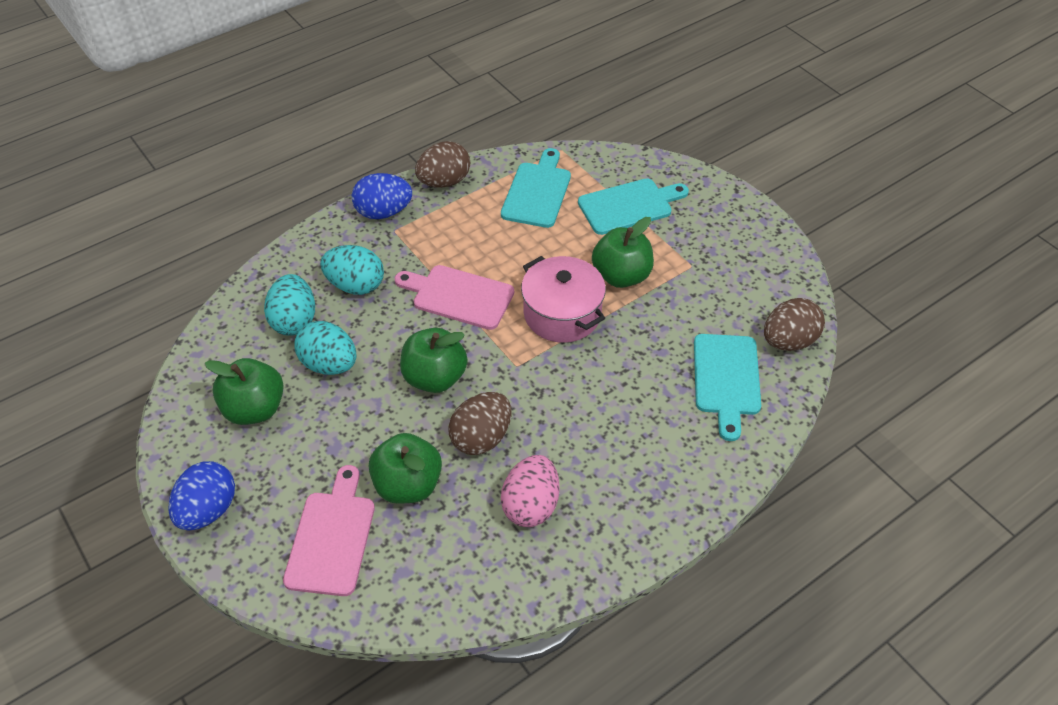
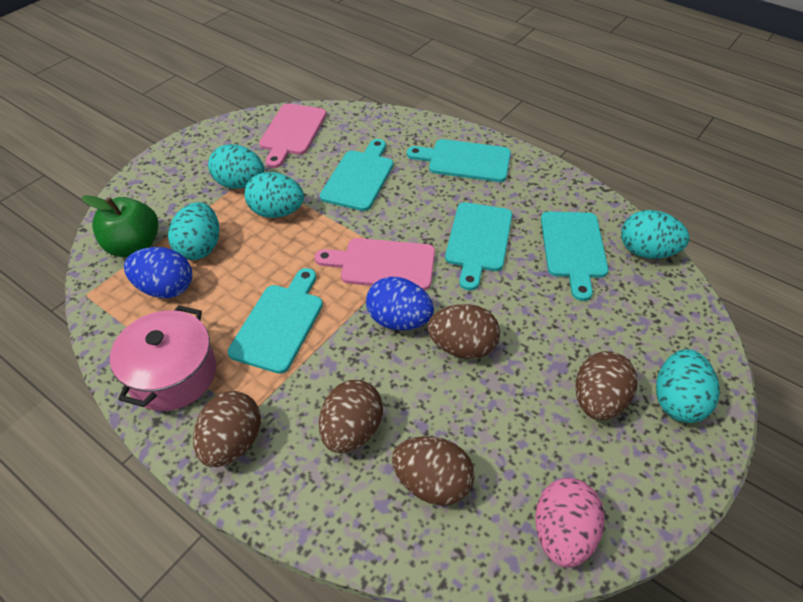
brown egg: [415,141,470,188] [448,392,512,455] [764,298,825,351] = 3 -> [193,391,261,467] [319,380,383,453] [392,436,475,506] [428,304,500,359] [575,351,637,420] = 5
green apple: [205,358,284,425] [369,433,442,504] [400,328,468,393] [592,217,654,288] = 4 -> [81,195,159,257] = 1
turquoise cutting board: [501,148,571,228] [578,178,689,235] [694,334,761,441] = 3 -> [228,268,323,374] [320,139,393,211] [407,139,511,182] [445,202,512,291] [541,212,608,301] = 5
turquoise egg: [264,274,315,336] [294,321,357,375] [320,245,384,295] = 3 -> [168,202,219,260] [208,144,264,189] [244,172,304,218] [621,210,689,258] [656,349,719,423] = 5

